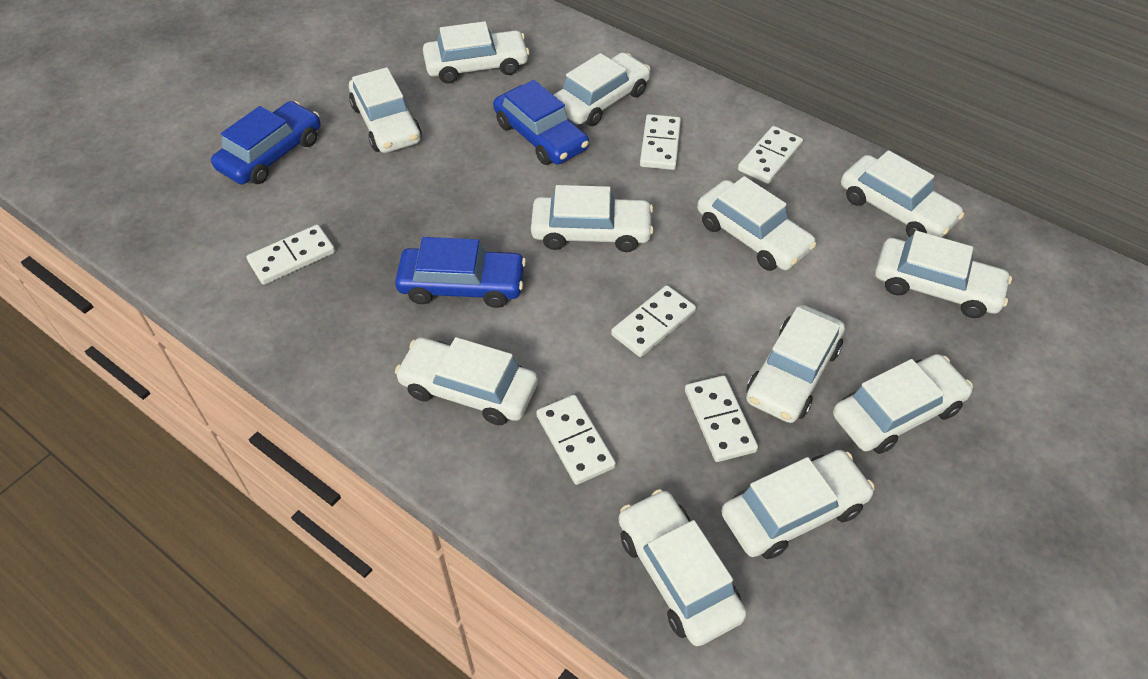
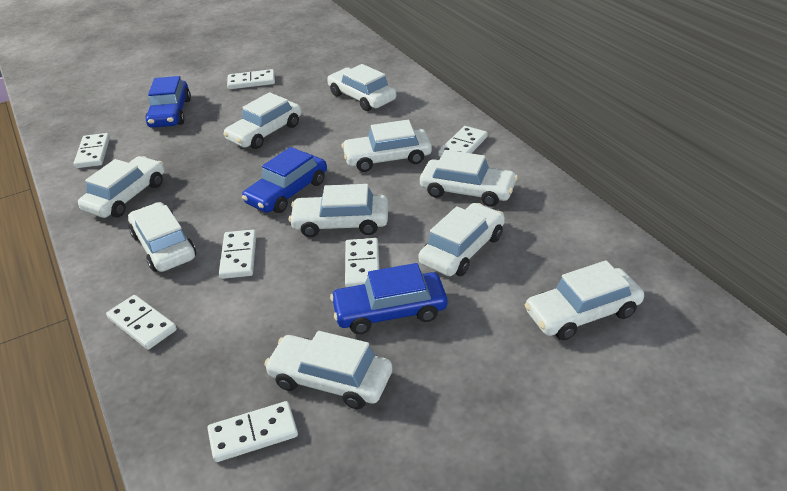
white car: [349,67,422,153] [395,337,538,425] [423,21,529,84] [531,185,654,252] [554,52,651,126] [619,489,747,646] [697,176,816,271] [721,450,875,559] [746,305,845,423] [833,354,973,454] [841,150,964,238] [875,231,1012,318] = 12 -> [78,156,165,218] [128,202,196,272] [223,92,302,149] [264,331,392,409] [289,184,388,237] [327,64,396,111] [341,120,432,172] [418,203,505,276] [420,150,518,207] [525,260,644,340] = 10
white domino: [247,225,335,285] [536,395,616,485] [611,285,696,357] [640,114,681,170] [685,376,758,462] [738,126,803,184] = 6 -> [74,133,110,168] [106,295,177,350] [207,401,298,462] [219,229,256,279] [227,69,275,89] [345,238,379,287] [438,126,488,157] = 7

